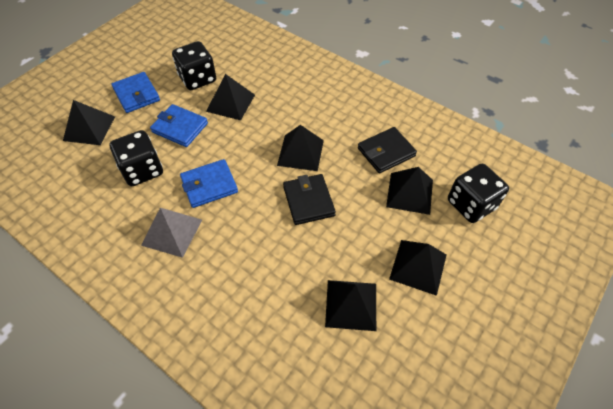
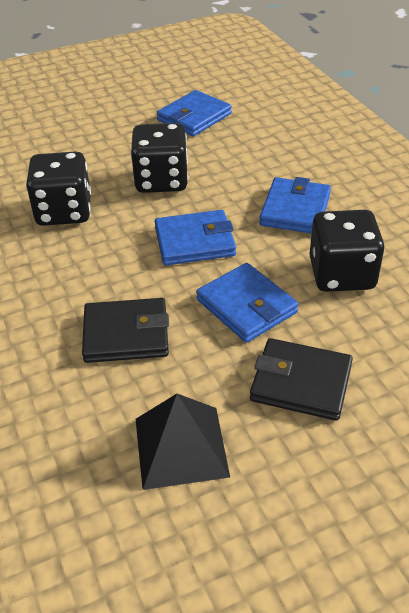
black pyramid: [63,100,115,145] [206,74,255,120] [277,125,324,171] [325,280,376,331] [386,167,433,215] [389,240,447,296] = 6 -> [136,394,230,490] = 1
blue wallet: [111,72,160,113] [150,104,208,147] [180,159,238,208] = 3 -> [155,210,236,265] [157,90,232,136] [196,263,298,343] [259,177,331,234] = 4
grey pyramid: [141,208,202,258] = 1 -> none = 0

